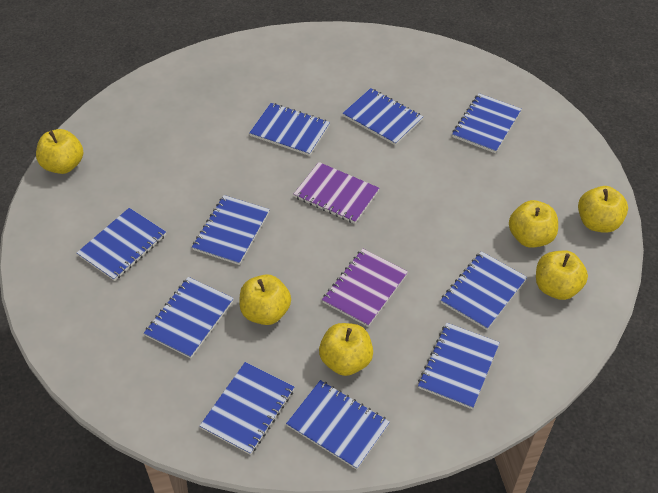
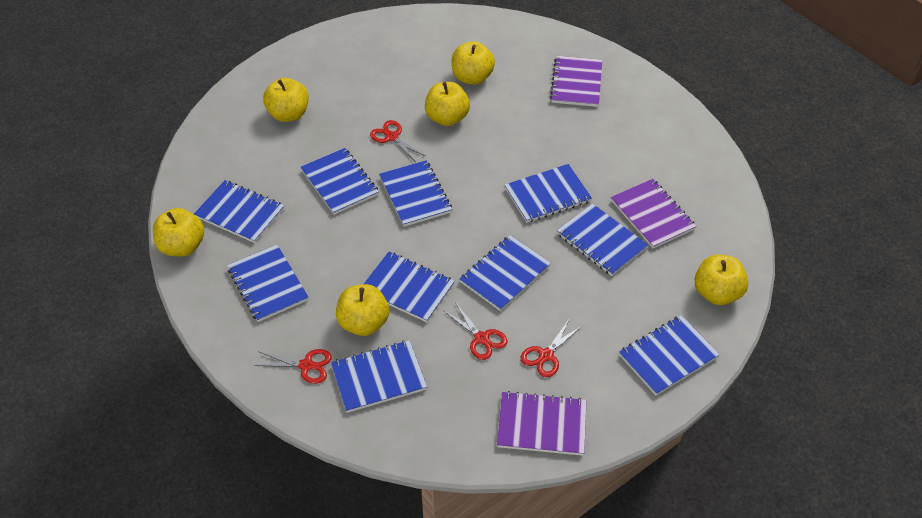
purple notebook: [294,162,379,224] [322,249,408,327] = 2 -> [497,391,587,456] [550,56,602,107] [611,179,696,248] = 3
red scissors: none = 0 -> [254,349,332,384] [370,120,426,161] [444,302,508,360] [521,318,582,377] = 4

